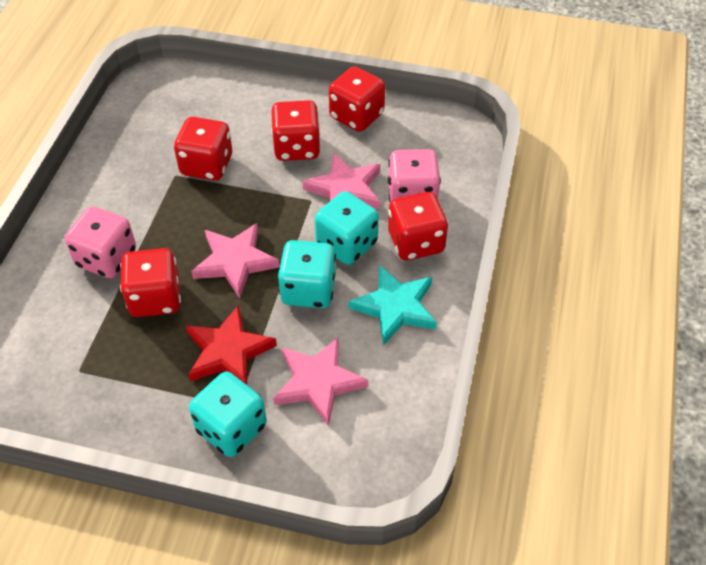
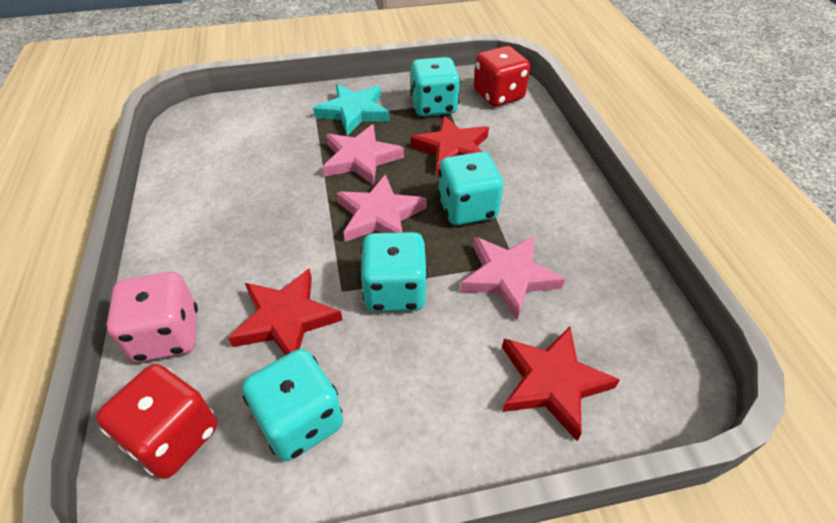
pink dice: [65,206,136,278] [388,149,441,202] = 2 -> [107,272,198,362] = 1
red dice: [120,248,181,317] [174,117,232,181] [271,100,321,161] [329,66,385,132] [388,192,448,260] = 5 -> [96,364,217,479] [474,46,530,107] = 2
red star: [186,305,277,385] = 1 -> [228,268,342,355] [411,116,489,175] [502,326,620,441] = 3
turquoise dice: [189,372,267,457] [277,240,336,308] [315,191,379,265] = 3 -> [242,349,343,461] [360,232,428,312] [410,57,460,116] [438,152,503,225] = 4

